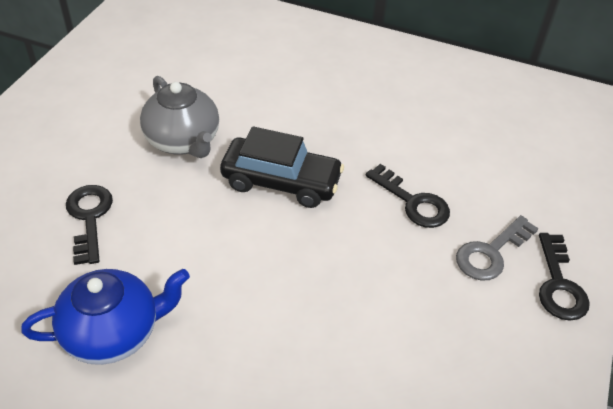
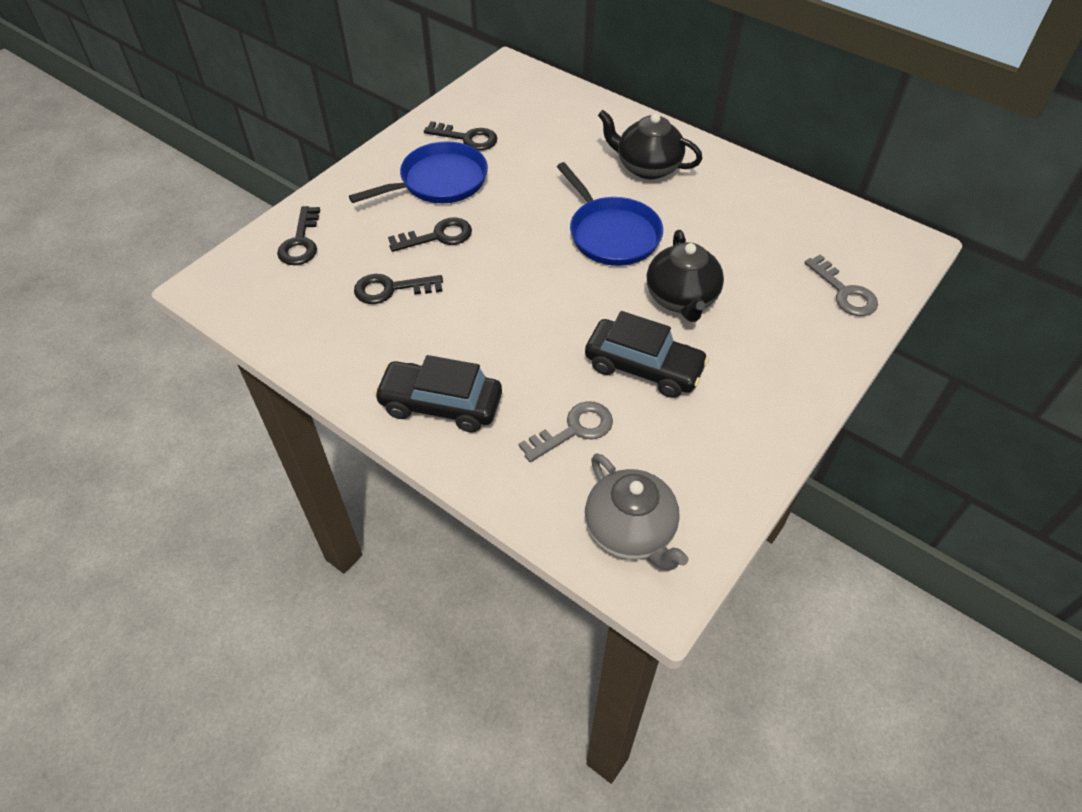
black car: [220,126,344,208] = 1 -> [374,355,502,433] [585,311,709,398] = 2
black key: [66,185,113,265] [366,164,450,228] [539,233,590,321] = 3 -> [277,206,320,265] [354,274,443,304] [388,217,472,252] [424,121,497,151] = 4
black teapot: none = 0 -> [598,110,702,179] [647,230,724,322] = 2
blue pan: none = 0 -> [349,141,488,203] [557,162,663,266] = 2
blue teapot: [21,269,190,365] = 1 -> none = 0
grey key: [456,215,539,281] = 1 -> [519,401,613,462] [804,254,878,316] = 2

